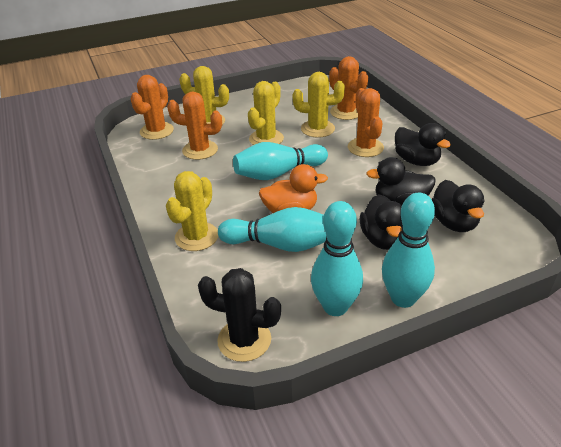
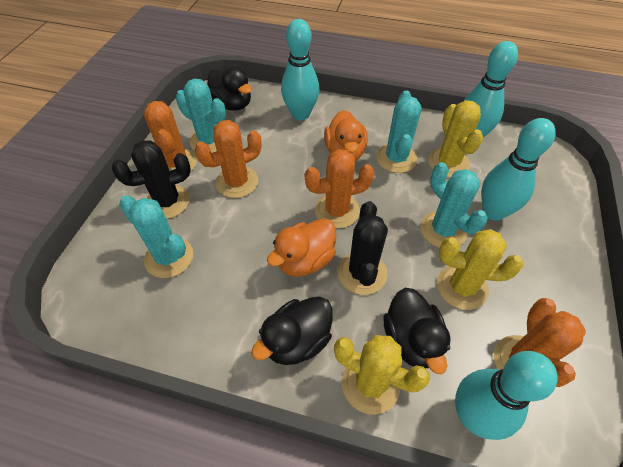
black cactus: [198,268,281,362] = 1 -> [112,140,191,219] [338,201,388,295] = 2
black duck: [360,194,403,250] [366,157,436,205] [395,123,451,166] [431,180,485,232] = 4 -> [207,66,252,111] [251,296,333,365] [383,288,451,374] = 3
orange duck: [259,164,328,213] = 1 -> [267,218,336,277] [324,110,368,161] = 2
turquoise cactus: none = 0 -> [119,195,193,278] [176,79,226,153] [376,91,422,173] [420,162,488,248] = 4
yellow cactus: [166,171,218,251] [179,66,229,125] [248,81,284,145] [293,72,345,138] = 4 -> [334,335,430,415] [428,100,483,177] [437,229,523,310] = 3

